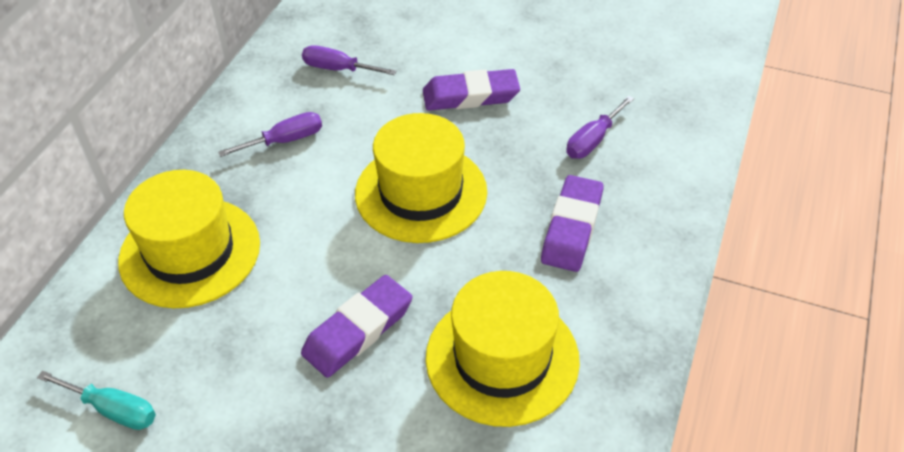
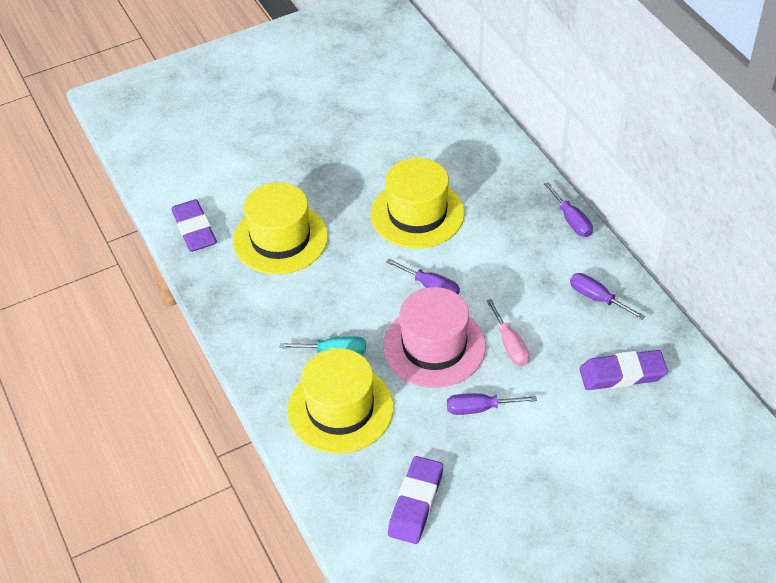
pink hat: none = 0 -> [383,287,486,388] = 1
pink screwdriver: none = 0 -> [486,299,529,366] = 1
purple screwdriver: [218,112,322,157] [302,45,397,75] [566,96,634,159] = 3 -> [386,259,460,294] [447,393,537,415] [544,182,593,237] [570,273,645,320] = 4

